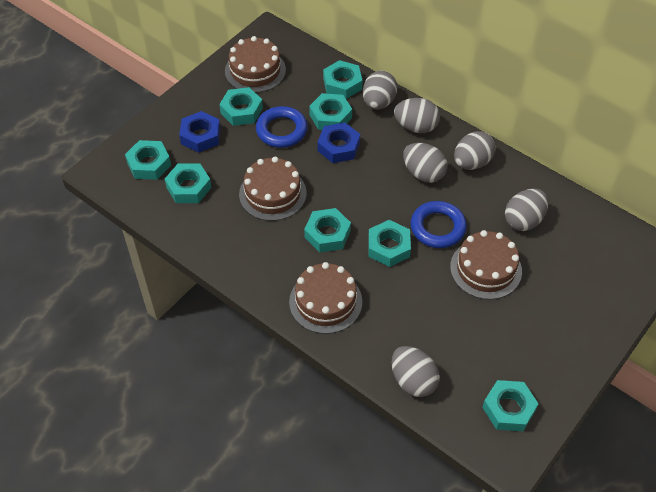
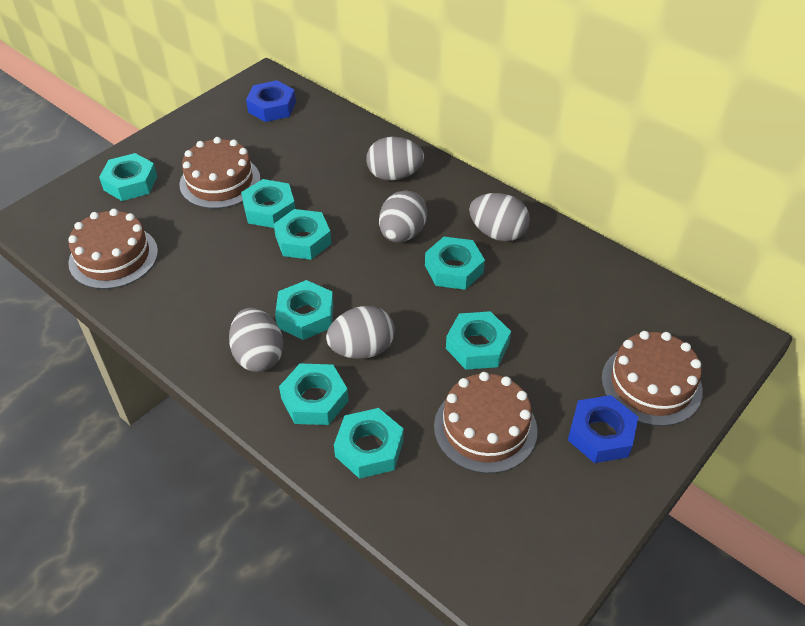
blue ring: [256,106,308,148] [410,201,467,248] = 2 -> none = 0
grey egg: [363,71,397,110] [391,346,440,397] [394,98,440,133] [403,143,448,183] [454,131,496,170] [505,188,548,231] = 6 -> [229,307,283,372] [326,306,395,359] [366,137,424,181] [379,191,427,242] [469,193,530,241] = 5

